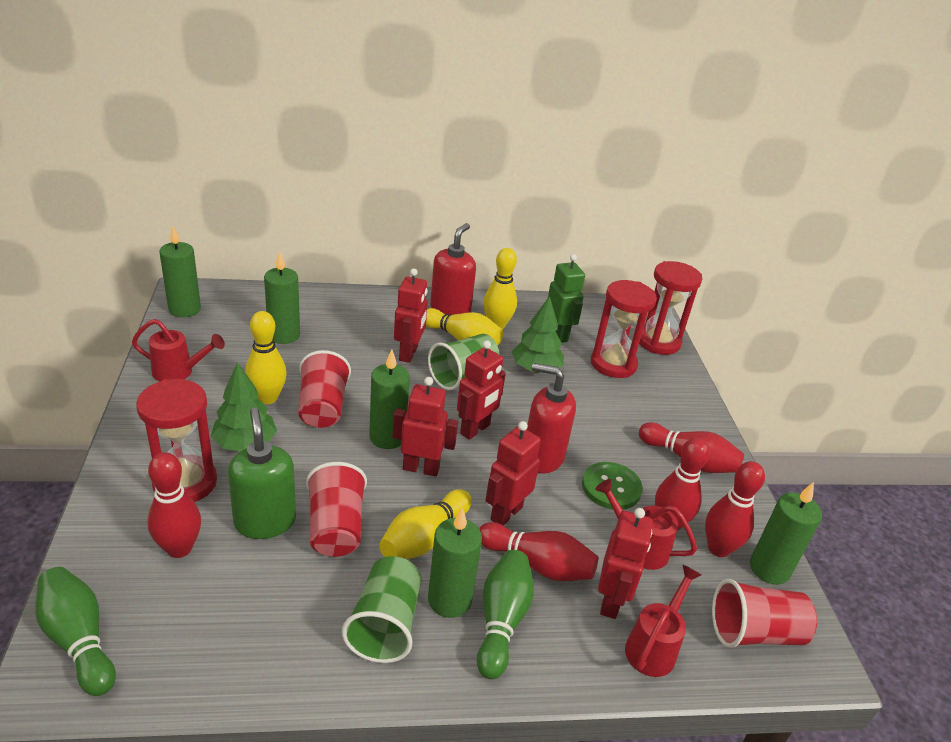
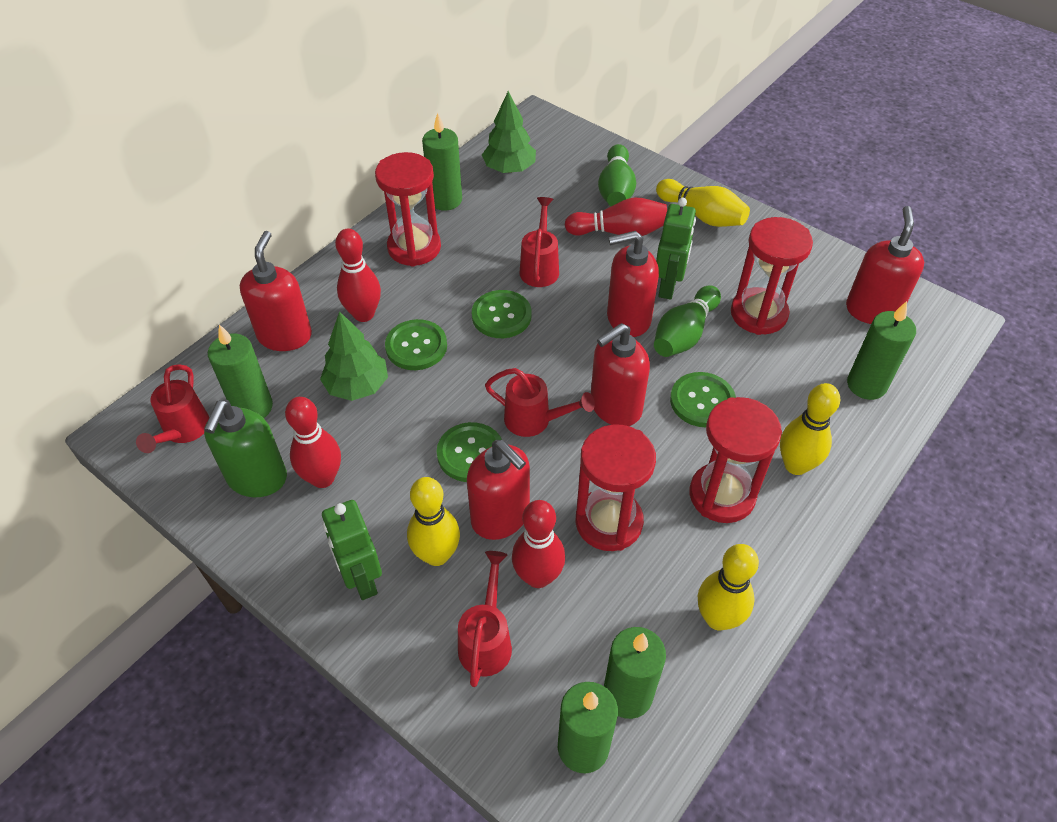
green button: [582,462,643,509] = 1 -> [385,319,447,370] [437,422,502,482] [472,290,532,338] [670,372,736,427] = 4
green cup: [342,556,422,663] [428,334,500,390] = 2 -> none = 0
green robot: [548,254,585,343] = 1 -> [322,500,382,600] [656,198,696,300] = 2
red bowling pin: [148,452,201,558] [479,522,598,581] [639,422,744,473] [655,437,710,531] [705,461,765,557] = 5 -> [285,397,341,488] [335,229,381,322] [512,500,565,588] [565,197,667,236] = 4
red cup: [298,350,351,428] [306,462,367,557] [712,579,817,648] = 3 -> none = 0
red hourglass: [136,379,217,502] [591,280,657,378] [639,261,702,355] = 3 -> [375,152,441,266] [575,424,656,551] [690,397,782,523] [731,217,813,335] = 4
red robot: [393,377,458,477] [394,268,428,363] [457,340,506,440] [485,421,541,526] [598,508,653,619] = 5 -> none = 0
red soap dispenser: [430,223,476,315] [527,363,576,473] = 2 -> [240,231,312,351] [467,440,530,540] [591,323,650,426] [607,231,659,337] [846,206,924,324] = 5
red watering can: [132,319,225,381] [595,479,697,570] [625,565,701,677] = 3 -> [136,364,209,453] [458,551,512,687] [485,368,595,437] [520,197,559,287] = 4

